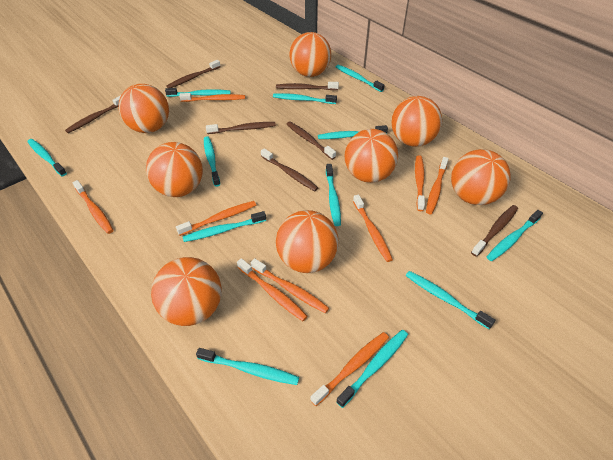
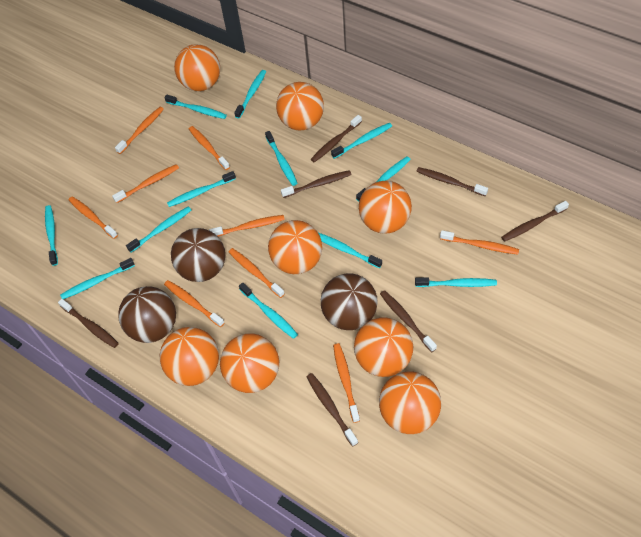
brown ball: none = 0 -> [118,286,176,343] [171,228,225,282] [321,273,378,330] = 3

